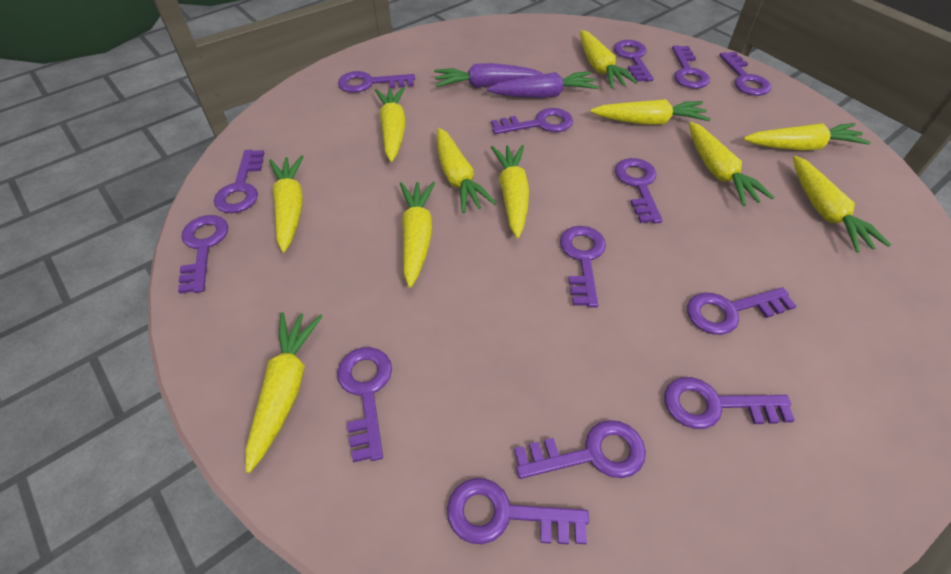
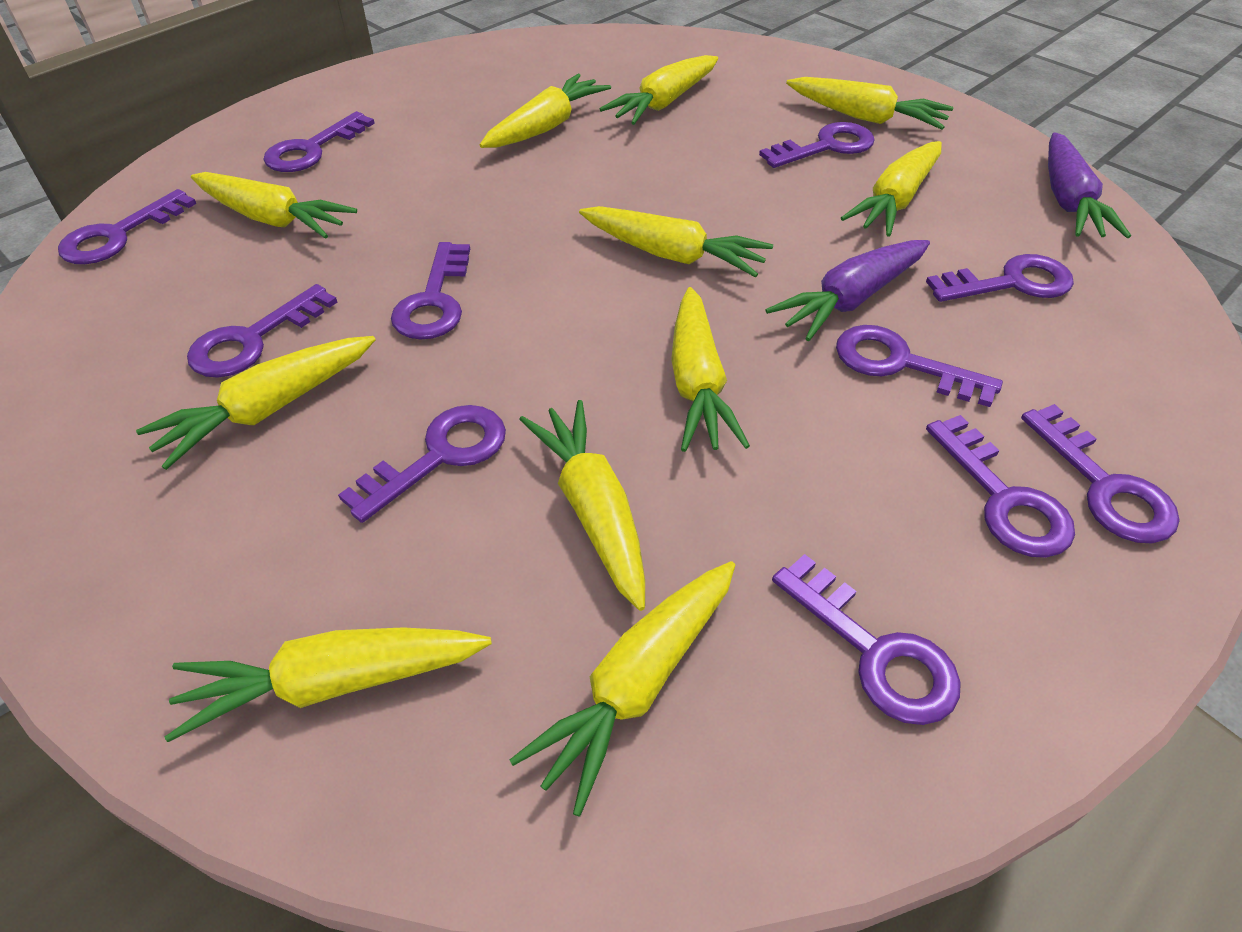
purple key: [178,215,228,294] [214,150,264,213] [337,347,392,463] [338,71,415,93] [447,478,589,544] [491,108,573,134] [514,420,646,479] [560,226,606,308] [614,40,654,82] [615,158,663,224] [664,377,795,429] [672,45,710,89] [687,287,796,335] [719,52,771,96] = 14 -> [58,189,196,264] [187,284,337,378] [264,111,375,172] [338,405,506,523] [391,242,470,340] [759,122,874,168] [772,554,961,725] [836,325,1003,407] [926,254,1074,302] [926,415,1075,558] [1021,404,1179,543] = 11

